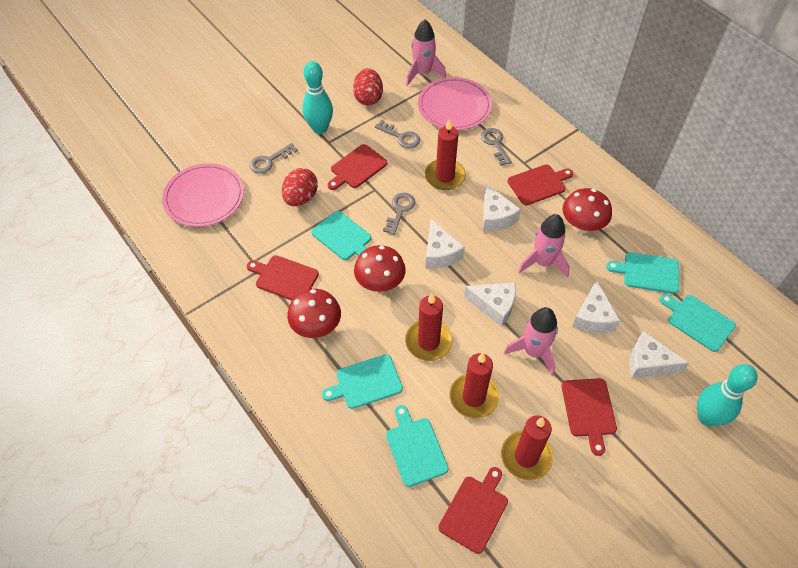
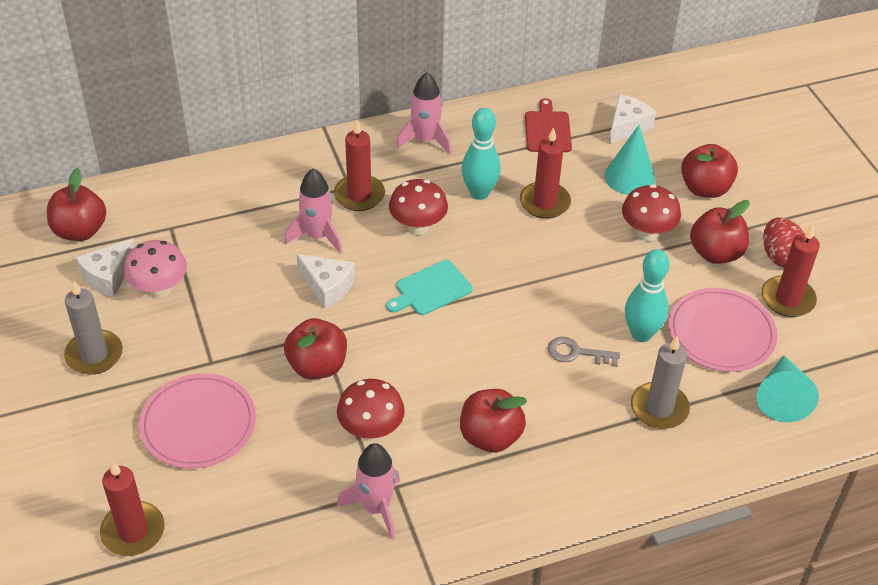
grey candle: none = 0 -> [64,280,123,375] [631,336,690,429] = 2
grey key: [250,143,298,174] [375,120,420,149] [383,193,415,235] [481,128,512,166] = 4 -> [548,337,620,367] = 1
pink mushroom: none = 0 -> [124,240,187,298] = 1
red apple: none = 0 -> [47,168,106,241] [284,318,347,380] [460,389,527,453] [681,144,738,198] [690,200,750,264] = 5
red cutting board: [247,255,319,300] [328,144,388,190] [439,467,508,554] [507,165,573,205] [561,378,617,456] = 5 -> [525,98,572,152] = 1
red egg: [282,168,318,206] [353,68,383,106] = 2 -> [763,217,805,268] = 1
turquoise cone: none = 0 -> [604,125,655,195] [757,355,819,422] = 2
turquoise cutting board: [311,211,371,260] [322,354,403,409] [386,405,449,487] [606,252,679,294] [659,294,736,352] = 5 -> [386,260,473,315] = 1
white cheese: [426,219,465,269] [464,283,516,327] [483,184,521,231] [572,279,620,333] [629,331,689,378] = 5 -> [76,238,135,297] [296,254,355,309] [609,94,656,144] = 3

